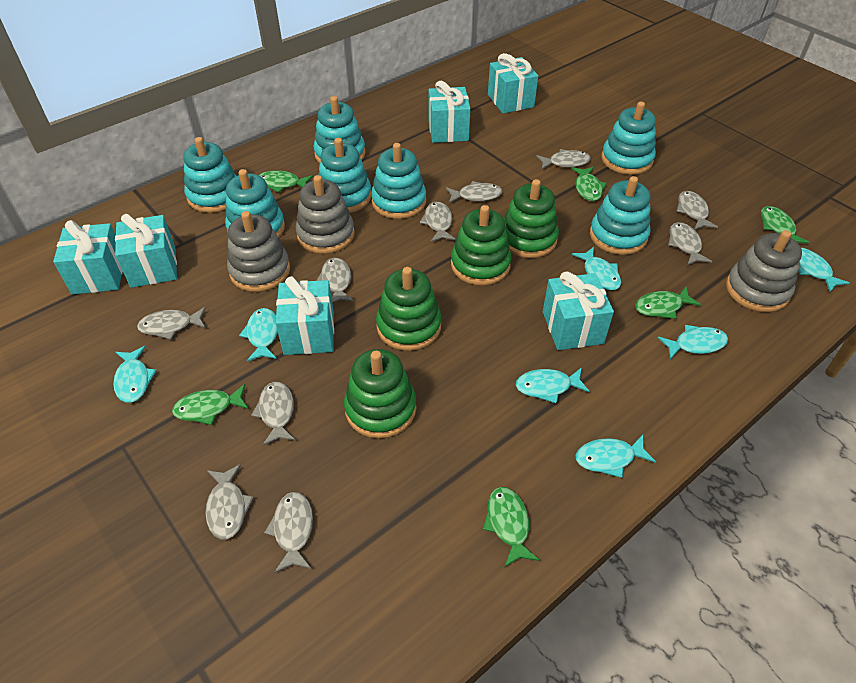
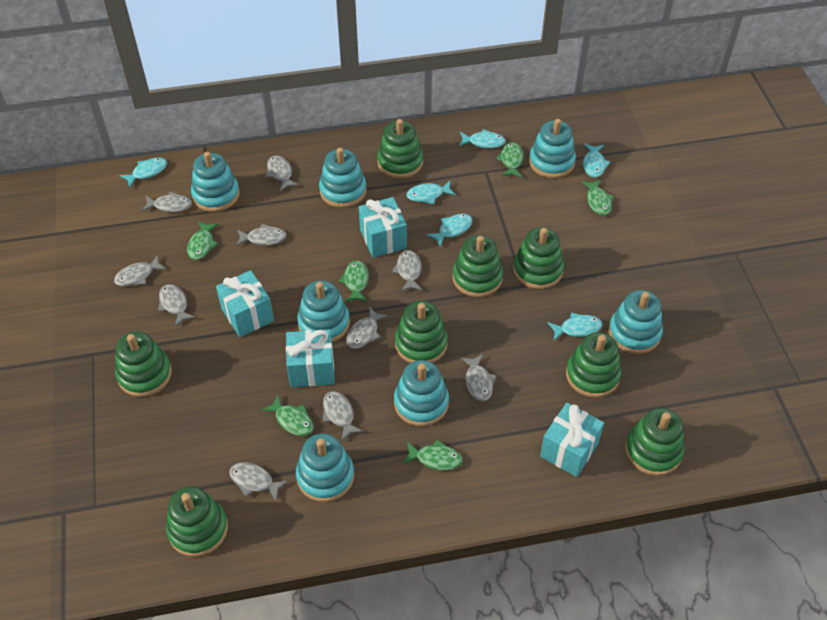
green stacking toy: [344,349,416,439] [376,267,441,351] [451,205,511,286] [504,179,559,258] = 4 -> [115,331,172,397] [166,486,228,557] [377,119,423,179] [395,301,448,363] [453,235,503,297] [513,227,564,289] [566,332,622,398] [625,408,684,476] = 8
grey stacking toy: [227,211,290,292] [296,175,355,254] [726,230,802,312] = 3 -> none = 0
turquoise fish: [113,346,157,403] [239,308,278,362] [516,368,590,403] [572,247,621,290] [576,435,656,478] [658,325,728,359] [798,248,850,292] = 7 -> [119,158,167,188] [406,181,456,204] [426,213,472,247] [459,129,506,148] [548,313,602,340] [583,143,610,178] = 6
turquoise gift: [53,220,123,295] [115,214,177,288] [275,276,334,355] [428,81,471,143] [488,53,538,114] [543,272,614,350] = 6 -> [216,270,274,337] [286,329,334,387] [359,197,407,258] [540,403,604,477] = 4

